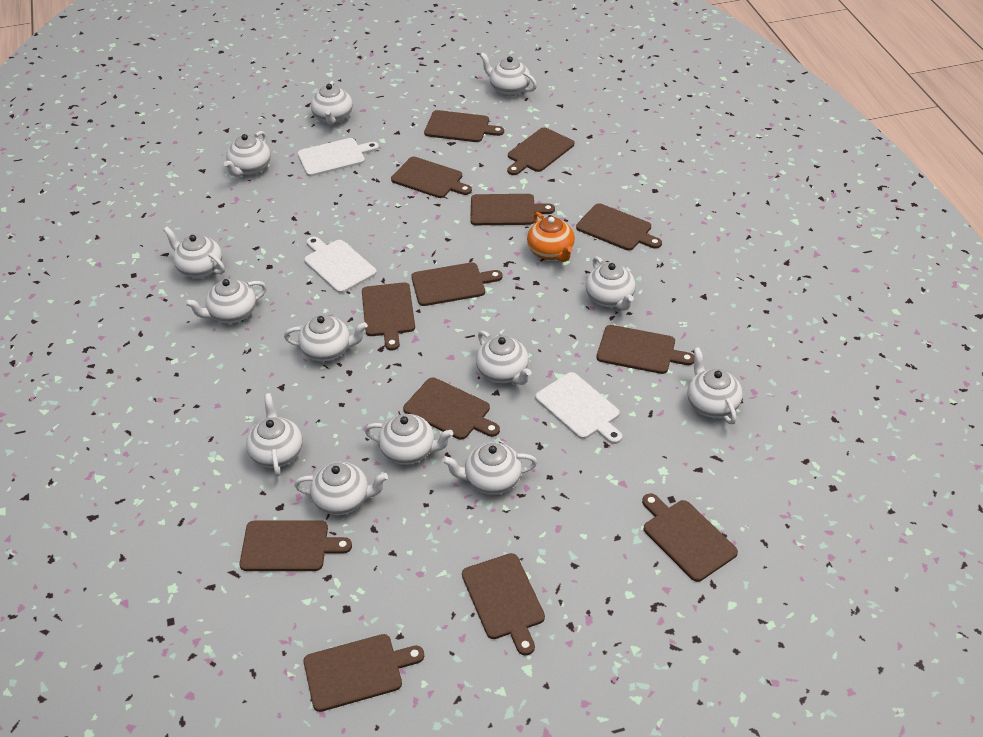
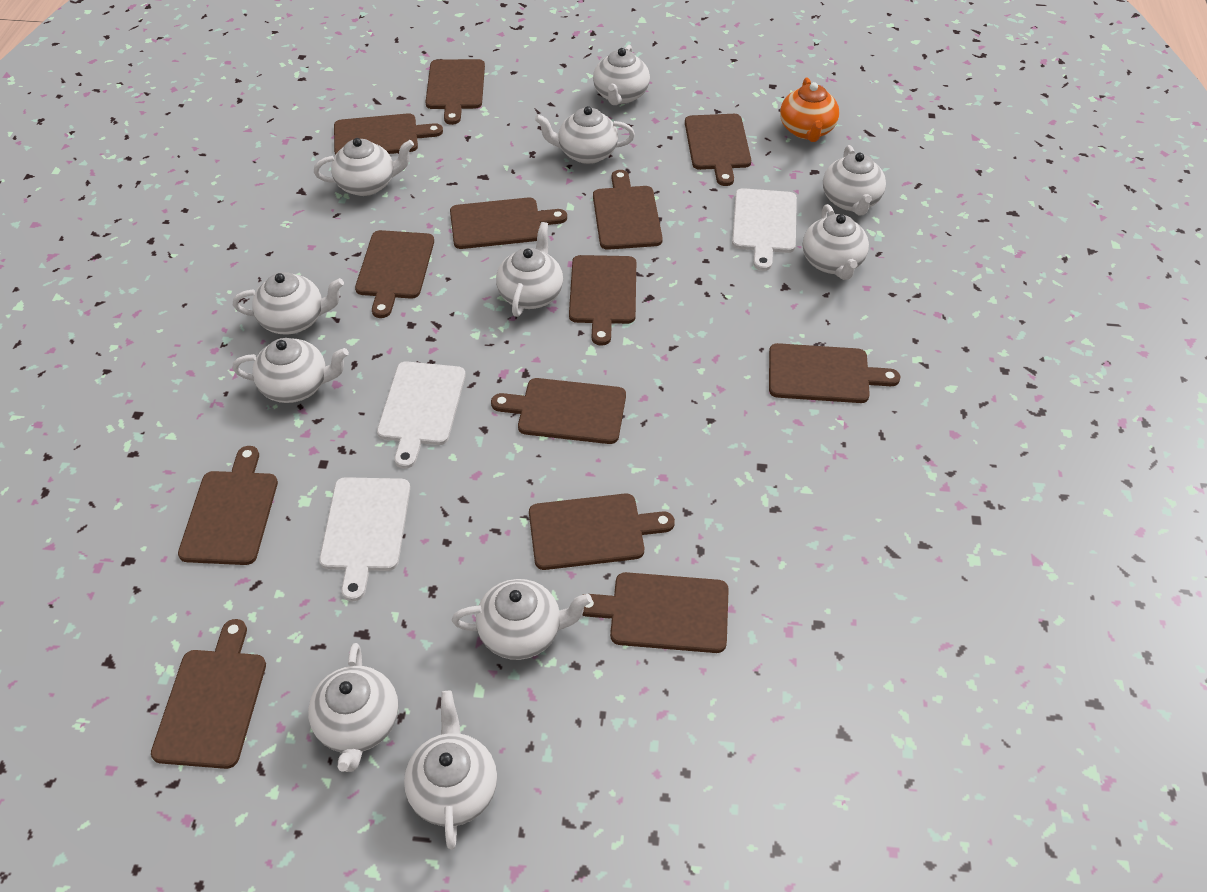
white teapot: [163,227,225,278] [185,278,267,324] [224,131,271,177] [246,393,302,476] [284,315,368,362] [294,462,388,515] [311,81,353,125] [365,414,453,465] [442,442,537,495] [476,331,531,385] [480,53,537,96] [586,256,636,311] [687,347,742,424] = 13 -> [232,338,349,403] [233,272,344,334] [308,643,399,772] [314,138,414,196] [404,691,497,849] [452,579,592,660] [496,222,563,317] [535,106,635,164] [593,45,650,105] [803,204,869,280] [823,145,886,215] = 11

